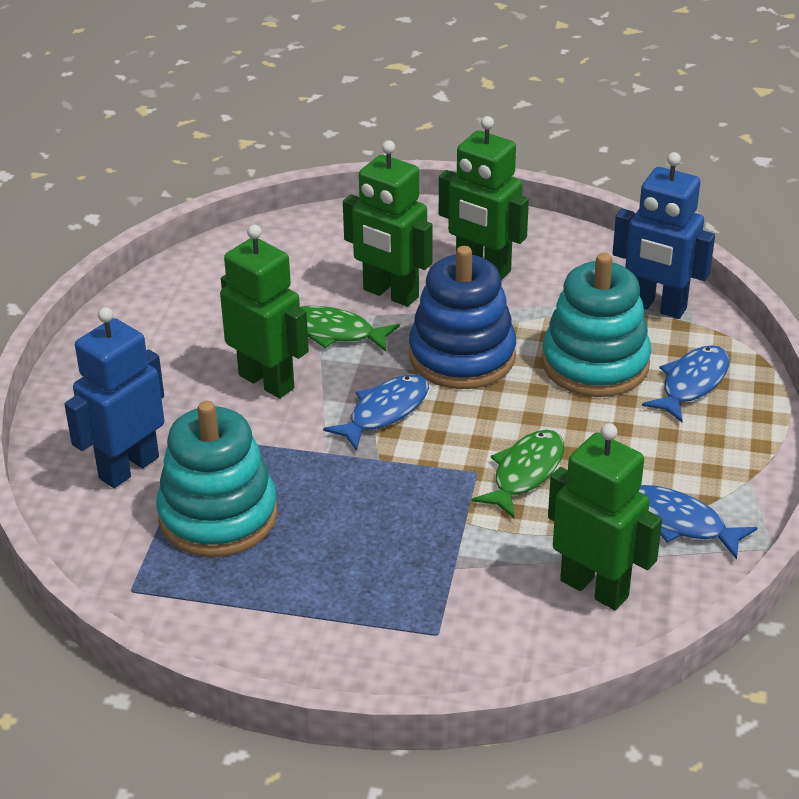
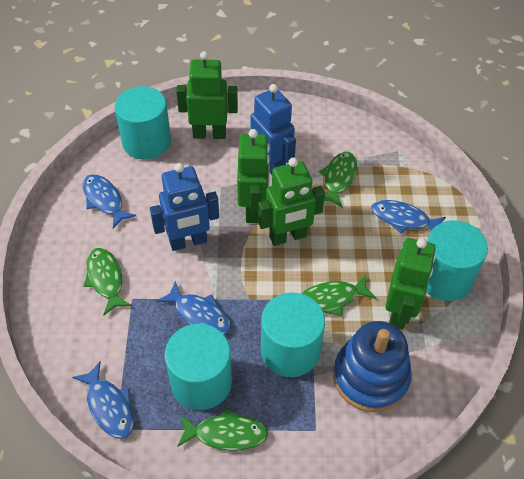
blue fish: [323,374,429,451] [639,485,758,560] [642,345,729,422] = 3 -> [72,361,134,439] [83,174,136,229] [157,281,231,335] [371,200,446,234] = 4
green fish: [300,306,400,352] [472,430,564,518] = 2 -> [84,248,132,316] [177,407,268,451] [301,275,376,316] [319,152,357,207] = 4
turquoise cylinder: none = 0 -> [115,86,171,160] [165,324,232,410] [261,292,325,377] [426,220,488,301] = 4
turquoise stacking toy: [156,401,278,557] [542,253,651,397] = 2 -> none = 0

